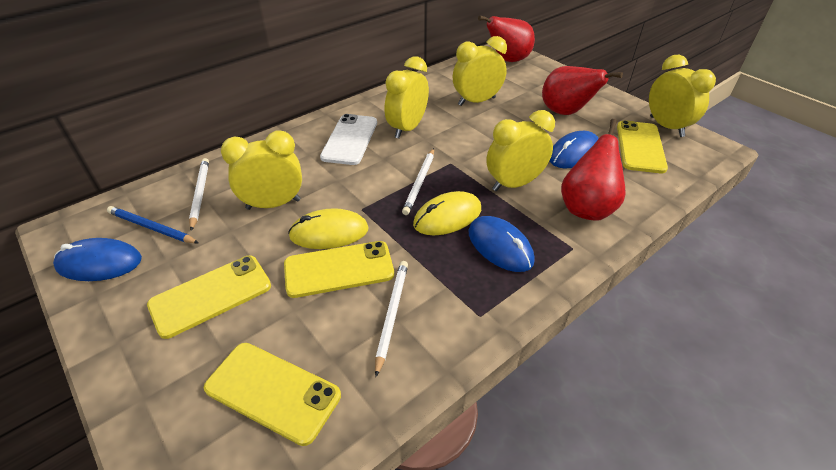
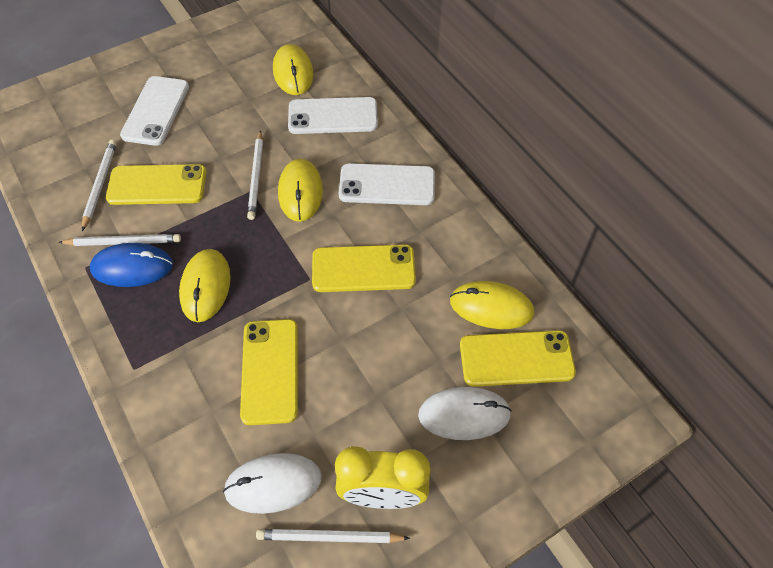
blue mouse: [53,238,142,281] [468,216,535,272] [550,131,599,168] = 3 -> [90,243,173,287] = 1
blue pencil: [107,206,199,243] = 1 -> none = 0
red pear: [478,15,535,62] [542,66,623,115] [561,119,625,221] = 3 -> none = 0
white mouse: none = 0 -> [223,453,322,514] [418,387,512,440] = 2
white pencil: [189,158,209,231] [375,261,408,377] [402,148,434,215] = 3 -> [58,234,181,246] [82,140,117,231] [247,130,263,220] [256,529,410,543] = 4
white phone: [320,114,377,165] = 1 -> [120,76,189,146] [288,97,378,134] [339,163,435,205] = 3
yellow clock: [221,130,302,210] [385,56,429,139] [453,36,507,106] [486,110,555,191] [649,55,716,137] = 5 -> [335,446,430,509] = 1
yellow mouse: [288,208,369,249] [413,191,481,235] = 2 -> [179,249,231,322] [273,44,314,95] [278,158,323,222] [450,281,534,329] = 4

